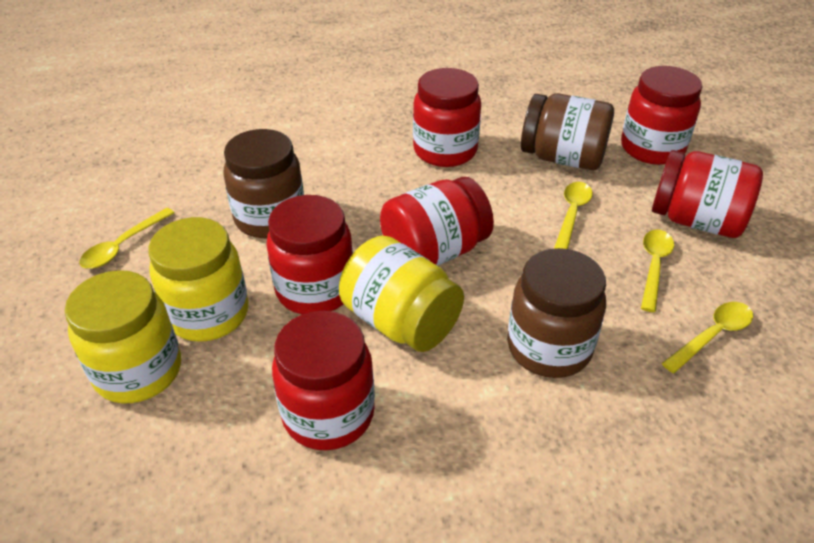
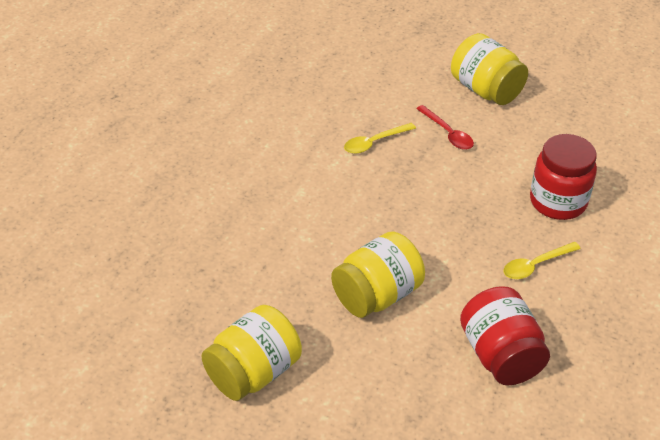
brown jar: [224,129,304,238] [507,248,606,378] [521,93,614,170] = 3 -> none = 0
red jar: [266,195,353,314] [272,311,375,450] [380,177,494,266] [413,68,481,167] [621,66,702,165] [652,150,763,238] = 6 -> [460,286,550,385] [530,134,597,220] = 2
red spoon: none = 0 -> [416,105,474,150] = 1
yellow spoon: [79,208,175,269] [554,182,593,249] [641,229,674,312] [662,302,753,373] = 4 -> [344,123,416,154] [504,242,581,279] = 2

